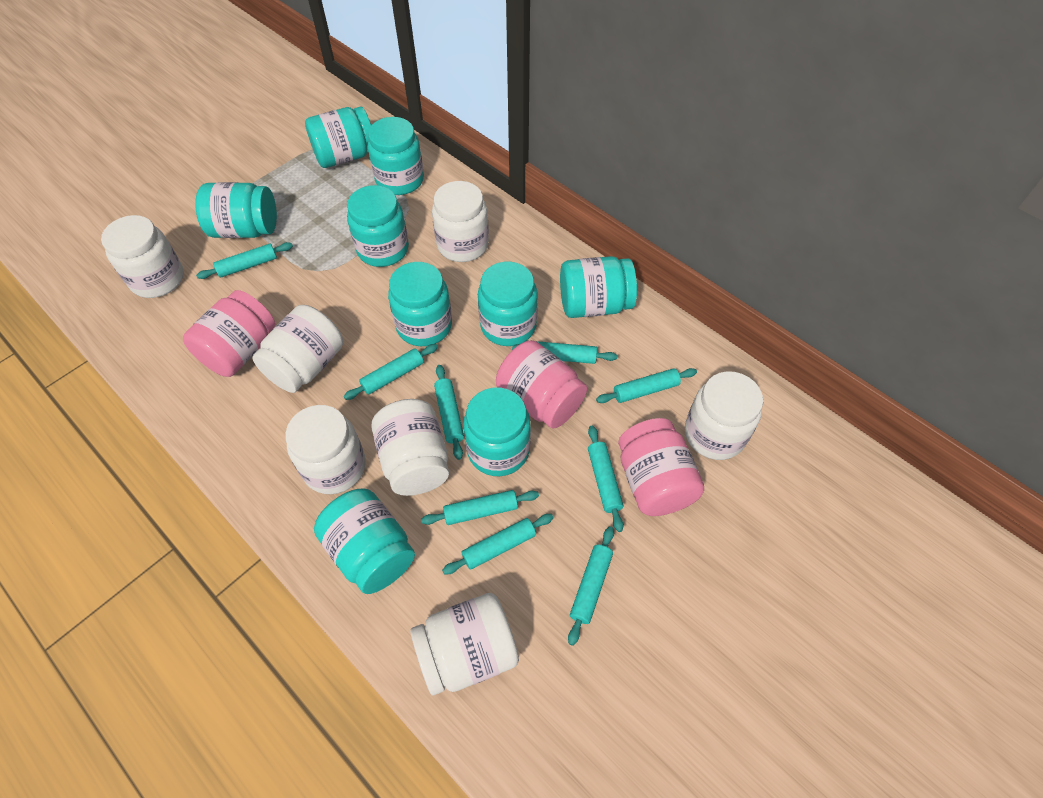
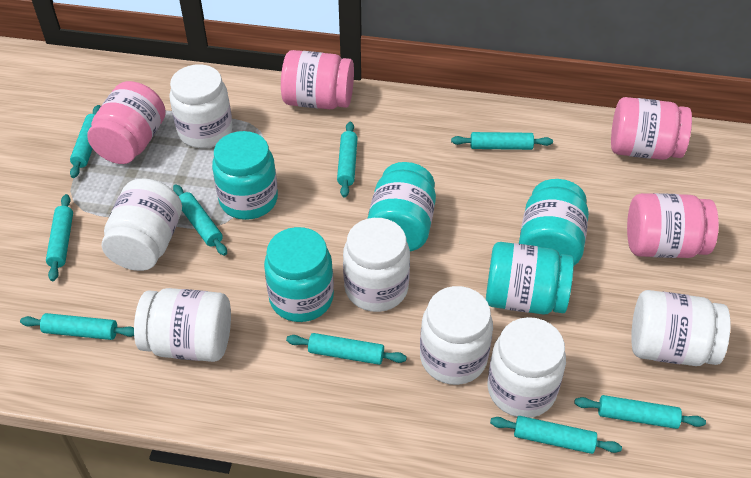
pink jar: [183,290,275,377] [496,340,587,429] [618,418,704,516] = 3 -> [87,81,166,164] [281,50,354,109] [611,97,692,160] [627,193,719,258] = 4
turquoise jar: [195,182,277,238] [305,107,371,168] [314,489,415,594] [347,185,409,267] [368,117,424,195] [388,262,452,346] [463,387,531,476] [478,262,538,346] [560,256,637,318] = 9 -> [212,131,278,220] [264,227,334,322] [367,162,436,252] [486,242,574,315] [519,179,589,266] = 5

